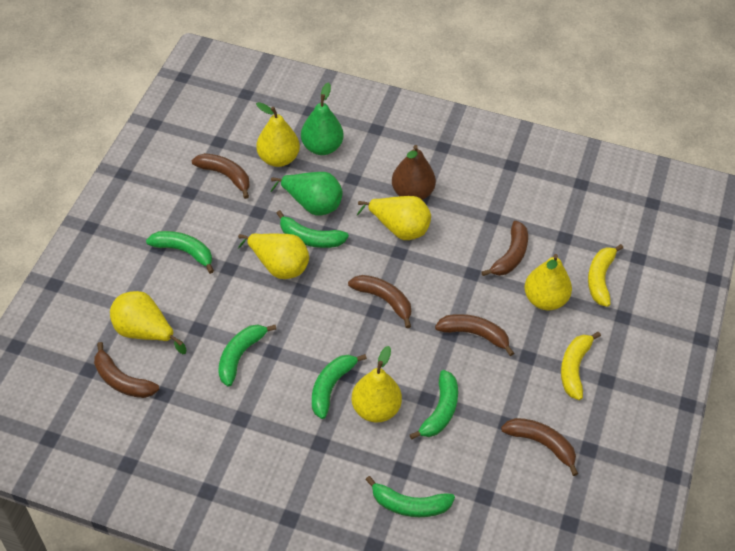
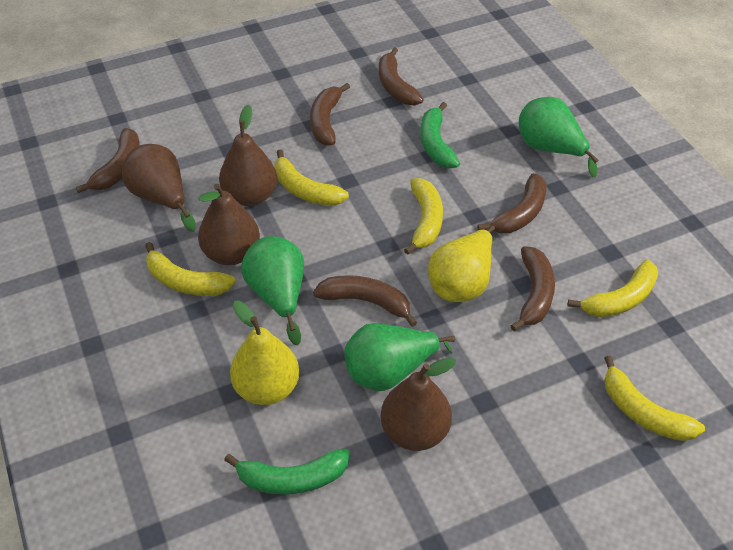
brown pear: [392,145,436,200] = 1 -> [122,144,196,232] [198,184,260,265] [219,105,277,206] [381,358,456,451] = 4
green banana: [146,231,214,274] [218,325,276,386] [276,210,349,248] [312,354,367,419] [366,476,455,517] [410,370,458,440] = 6 -> [224,448,350,495] [420,102,460,168] = 2
green pear: [271,172,343,215] [301,82,344,155] = 2 -> [241,236,304,345] [344,323,455,391] [519,97,599,177] = 3
yellow banana: [561,332,601,400] [588,244,623,307] = 2 -> [145,242,235,296] [274,150,349,206] [404,178,443,255] [568,260,658,317] [604,356,705,441] = 5
yellow pear: [110,291,187,354] [238,233,309,279] [256,102,300,167] [352,346,402,423] [357,196,431,240] [524,254,572,310] = 6 -> [230,301,299,405] [428,225,495,302] = 2

